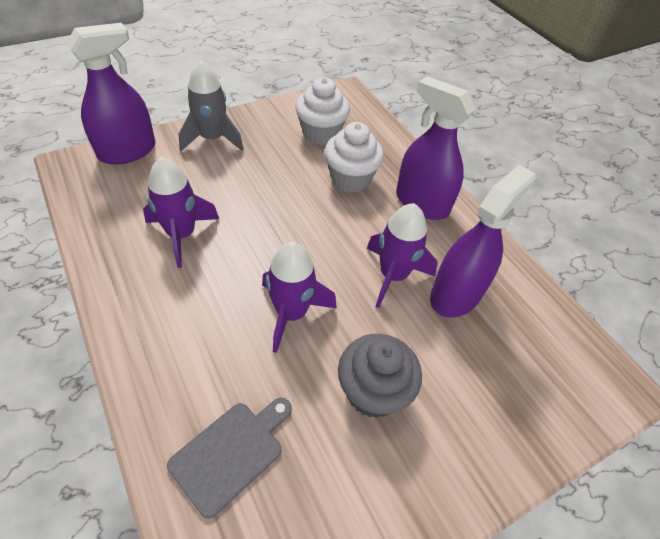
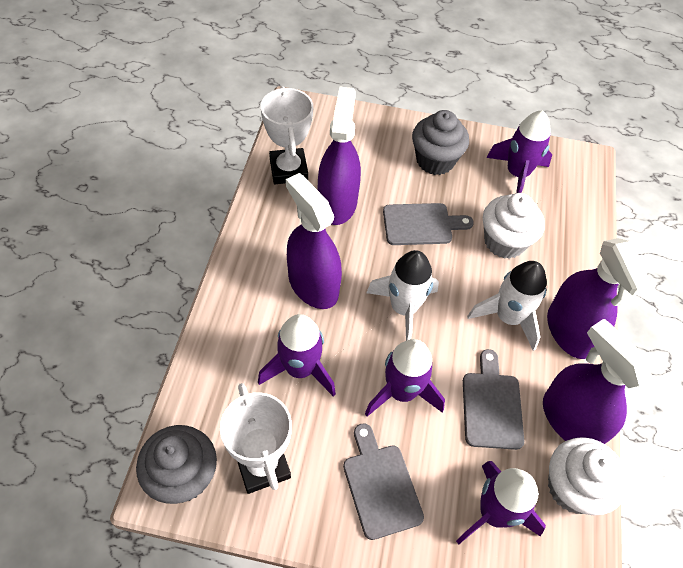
grey cupcake: [338,334,422,418] = 1 -> [136,425,217,504] [412,110,469,175] = 2
grey cutting board: [167,398,292,519] = 1 -> [343,423,424,540] [383,203,474,245] [463,349,524,450] = 3
grey rocket: [179,61,244,151] = 1 -> none = 0
purple rocket: [143,157,219,268] [262,242,337,353] [366,203,438,308] = 3 -> [258,314,336,397] [365,339,445,416] [456,461,546,544] [486,110,552,193] = 4
purple spray bottle: [66,23,155,165] [396,76,476,220] [430,165,535,318] = 3 -> [286,173,342,309] [318,86,361,225] [543,319,652,444] [547,238,652,359] = 4
white rocket: none = 0 -> [366,250,439,341] [467,261,547,351] = 2
white trophy: none = 0 -> [220,383,292,494] [261,86,313,184] = 2

